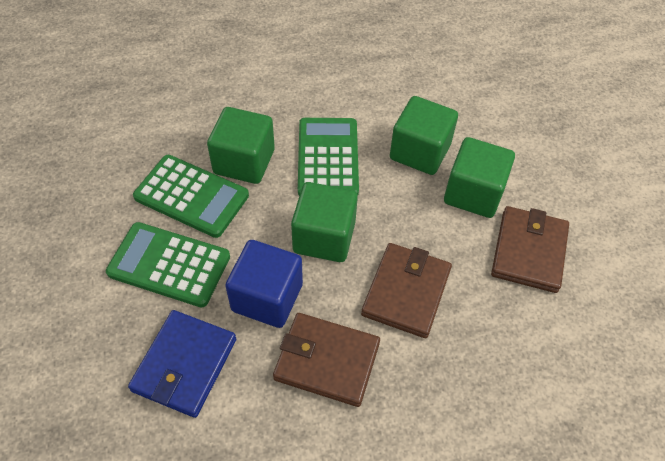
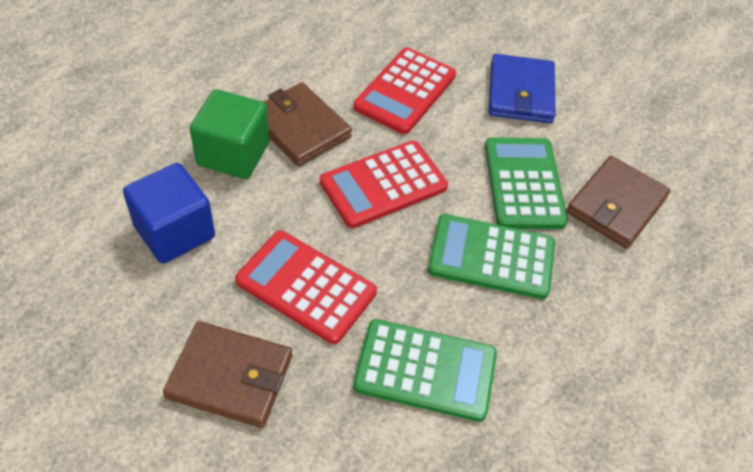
green cube: [207,107,275,184] [291,182,358,262] [390,96,458,175] [444,137,515,218] = 4 -> [190,89,269,179] = 1
red calculator: none = 0 -> [235,230,377,344] [320,141,448,228] [353,48,456,134] = 3

